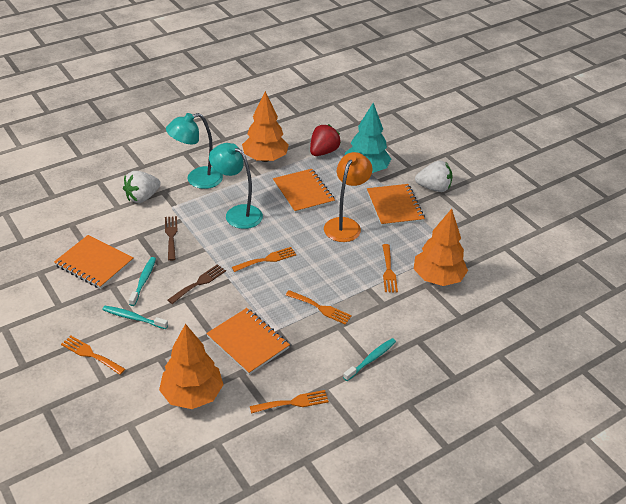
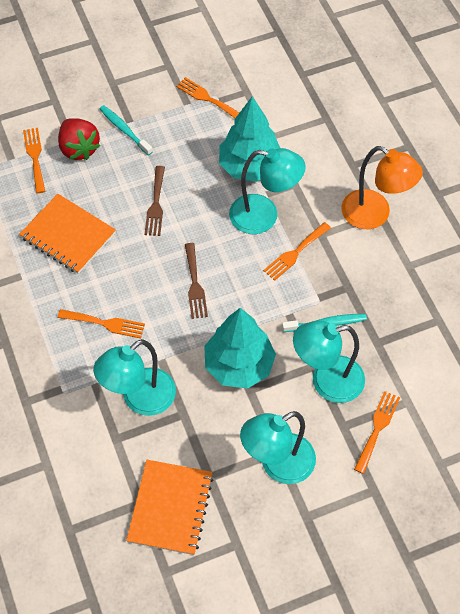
orange notebook: [54,235,133,289] [206,308,290,375] [273,169,335,213] [367,184,425,227] = 4 -> [19,194,116,274] [126,460,213,555] = 2
orange tree: [159,324,224,409] [242,91,289,162] [414,209,468,286] = 3 -> none = 0
turquoise lamp: [166,113,223,189] [209,143,263,229] = 2 -> [93,339,176,416] [229,148,306,234] [240,411,316,484] [293,321,365,403] = 4
turquoise toothbrush: [102,306,168,329] [129,257,156,306] [343,338,396,381] = 3 -> [100,105,153,156] [282,314,367,332] = 2
turquoise tree: [345,103,391,173] = 1 -> [204,308,276,388] [219,96,280,182] = 2
white strawberry: [123,171,161,203] [415,160,453,192] = 2 -> none = 0

